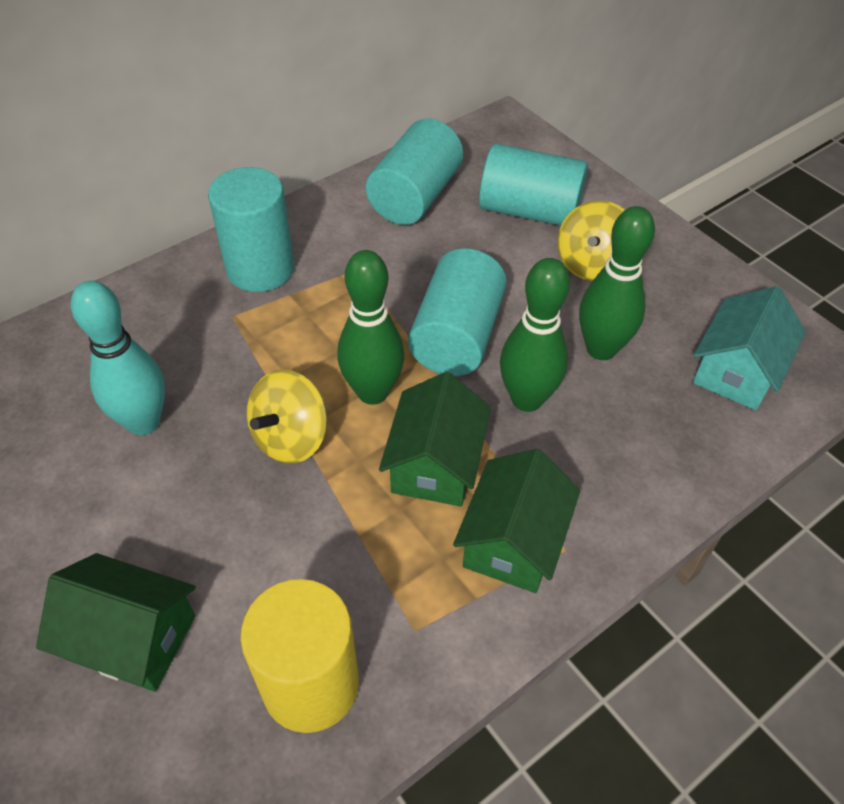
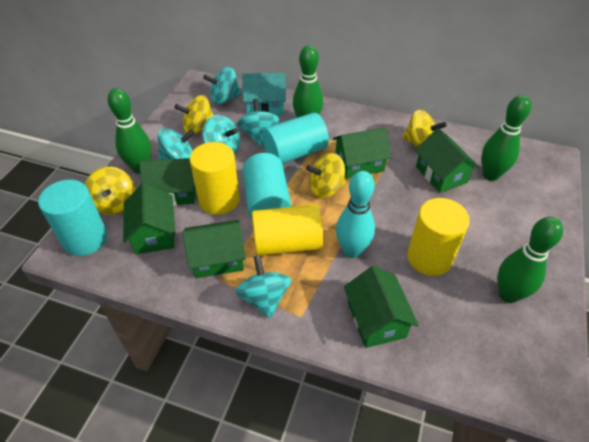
green bowling pin: [337,250,404,405] [500,258,570,412] [579,206,655,360] = 3 -> [108,88,151,174] [293,45,323,118] [482,95,531,181] [498,217,563,303] = 4
green house: [36,553,196,692] [379,372,491,507] [453,449,580,593] = 3 -> [123,183,175,254] [139,158,195,206] [182,220,246,278] [333,127,392,179] [344,266,419,348] [415,128,479,193] = 6
turquoise cylinder: [208,167,294,292] [366,118,463,225] [408,248,507,376] [479,144,588,226] = 4 -> [38,180,107,256] [242,153,292,219] [262,112,329,164] = 3
turquoise spinning top: none = 0 -> [158,128,195,160] [203,67,242,104] [203,115,240,154] [235,255,291,319] [237,98,279,146] = 5
yellow cylinder: [240,579,359,733] = 1 -> [190,142,240,215] [252,204,323,256] [407,198,470,276] = 3
yellow spinning top: [247,369,328,464] [557,200,625,281] = 2 -> [85,167,135,215] [174,95,214,135] [306,153,346,198] [402,110,447,147] = 4

